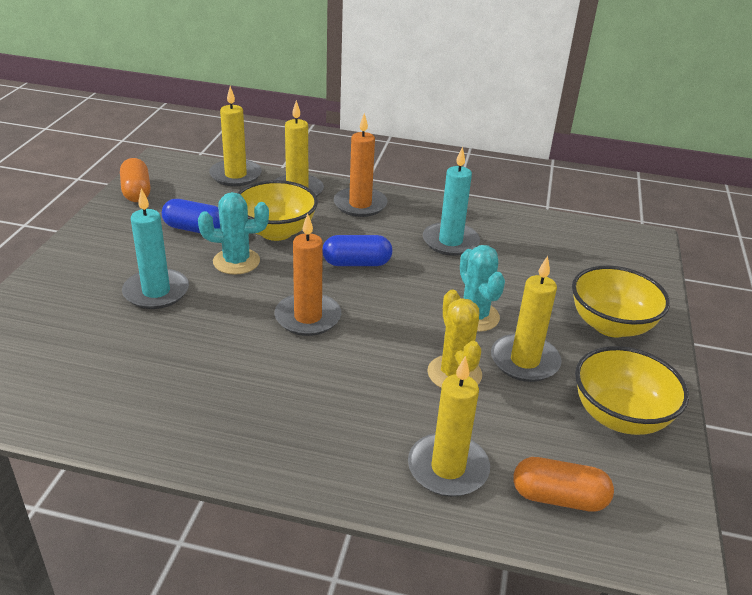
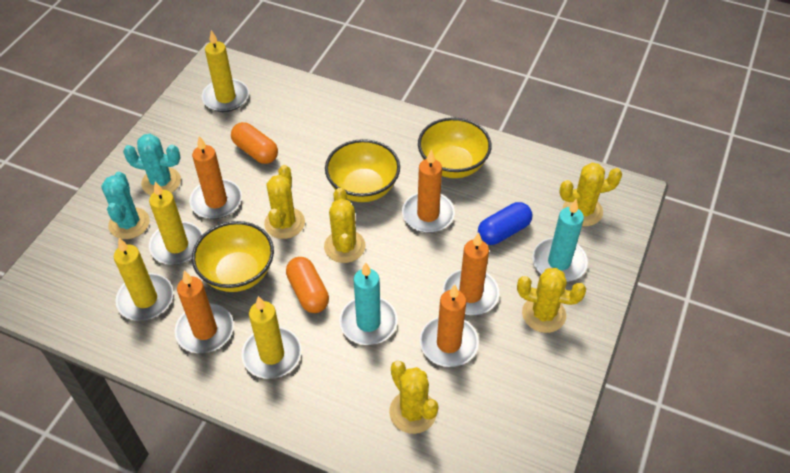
blue capsule: [162,199,220,233] [323,235,393,266] = 2 -> [478,202,532,245] = 1
orange candle: [274,213,341,336] [334,113,388,217] = 2 -> [175,271,234,353] [189,136,242,219] [402,149,455,233] [420,285,479,367] [443,232,499,315] = 5
yellow cactus: [427,289,482,388] = 1 -> [264,165,305,239] [324,188,365,263] [389,361,439,434] [517,268,586,333] [559,163,622,226] = 5

